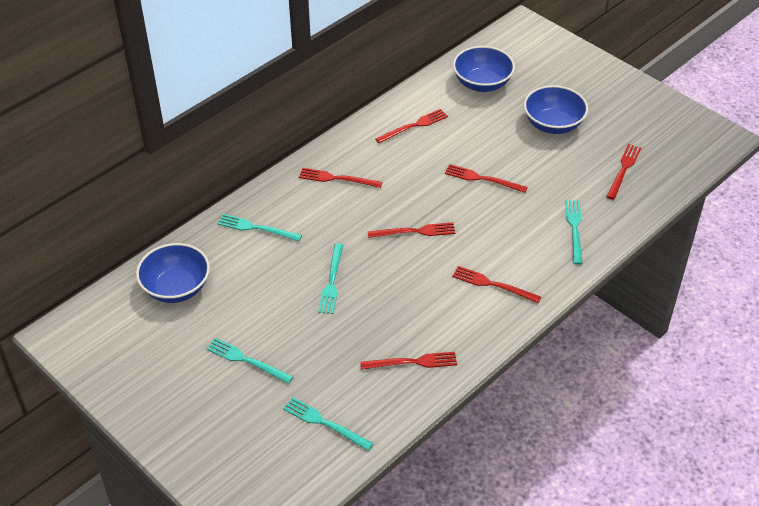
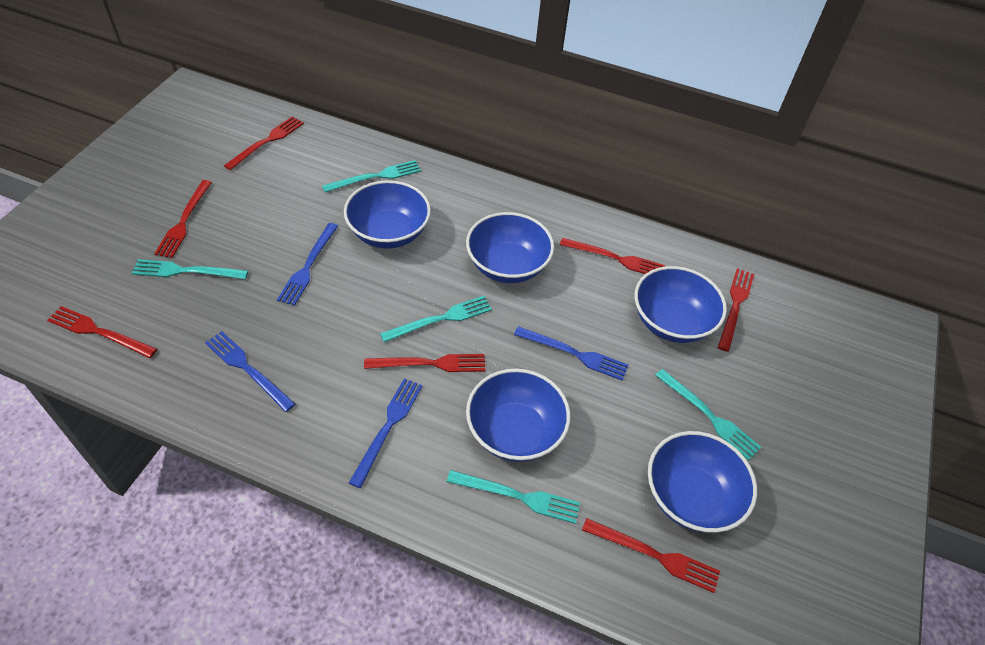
blue bowl: [136,243,210,303] [453,46,515,92] [524,85,588,134] = 3 -> [344,180,431,249] [466,212,554,283] [466,369,571,462] [634,266,727,343] [648,431,757,533] = 5
blue fork: none = 0 -> [205,331,295,412] [277,223,338,306] [349,378,423,488] [514,326,628,381] = 4

